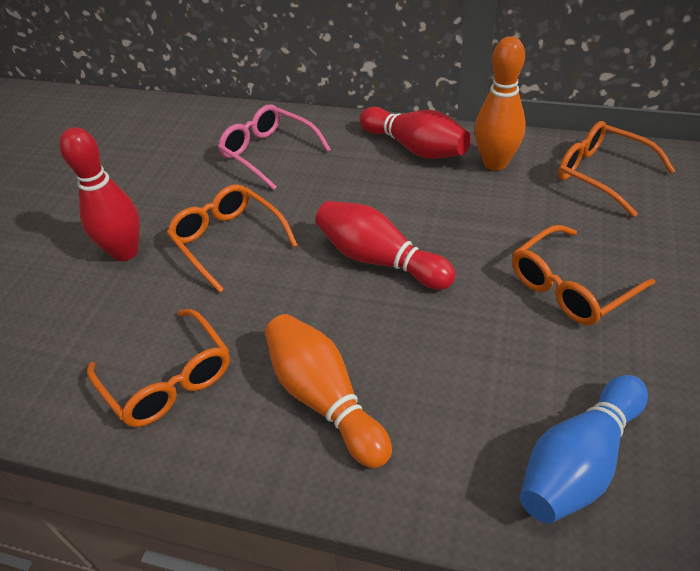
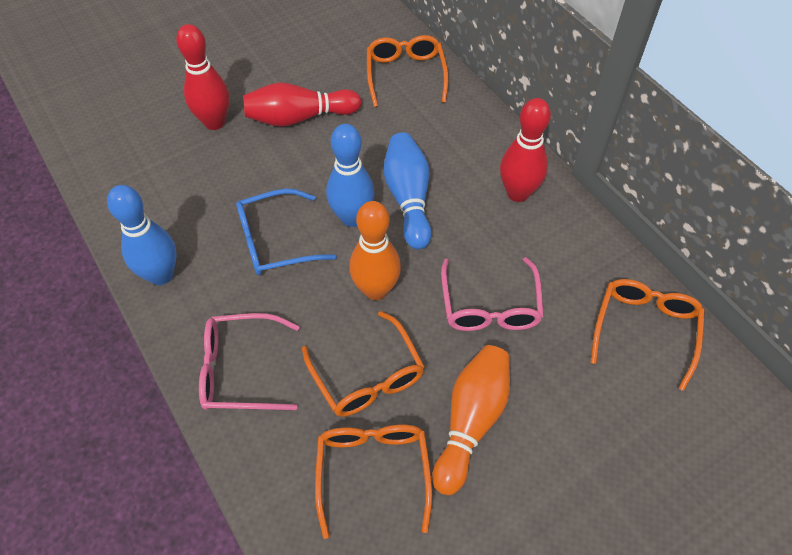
blue bowling pin: [520,375,648,523] = 1 -> [107,185,176,285] [326,124,375,227] [384,133,432,250] = 3
blue glasses: none = 0 -> [236,189,337,275] = 1
pink glasses: [218,105,331,190] = 1 -> [199,313,300,410] [441,257,544,331] = 2

